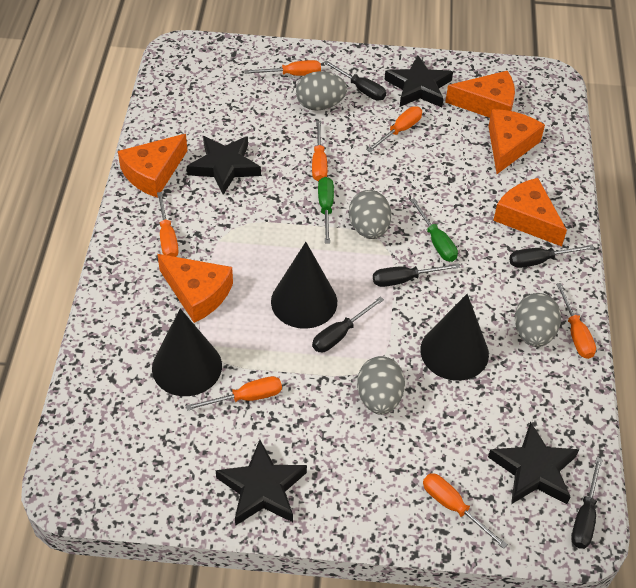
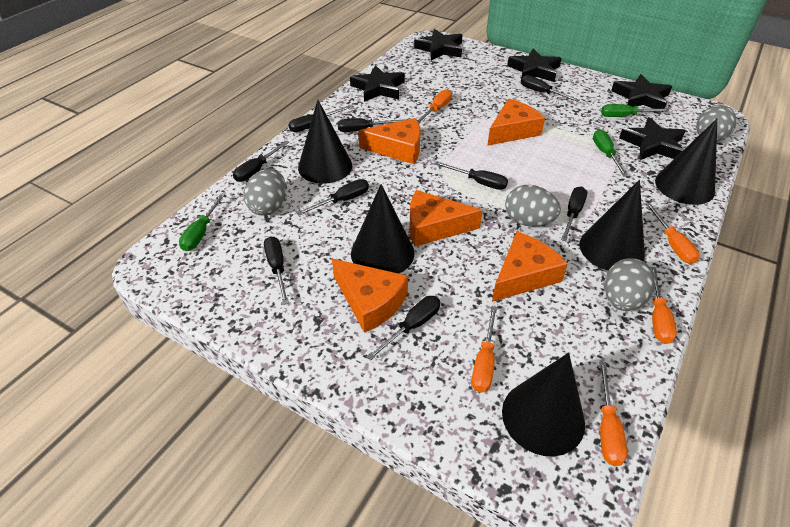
black cone: [152,309,222,396] [271,242,337,329] [420,294,489,381] = 3 -> [298,100,352,184] [351,184,415,274] [502,353,585,456] [579,180,645,271] [655,119,717,205] = 5
black screwdriver: [312,297,384,352] [323,60,386,101] [373,263,460,287] [509,245,594,268] [571,457,602,549] = 5 -> [233,141,289,182] [264,236,289,305] [288,106,351,132] [296,179,369,215] [338,118,406,132] [366,296,440,361] [435,161,508,190] [521,75,579,102] [561,187,588,241] = 9
black star: [187,136,261,195] [216,440,307,526] [385,55,453,107] [488,421,579,504] = 4 -> [350,65,405,102] [414,29,462,60] [507,49,562,82] [611,74,672,112] [619,117,686,160] = 5
green screwdriver: [318,177,334,244] [410,198,458,262] = 2 -> [179,193,225,251] [593,129,628,177] [601,104,670,117] = 3
orange screwdriver: [157,192,179,257] [186,376,282,411] [244,60,321,76] [312,121,328,181] [367,106,422,152] [423,473,508,549] [556,283,596,359] = 7 -> [417,89,452,123] [472,306,497,393] [599,362,627,466] [646,203,699,264] [650,267,677,344] = 5

